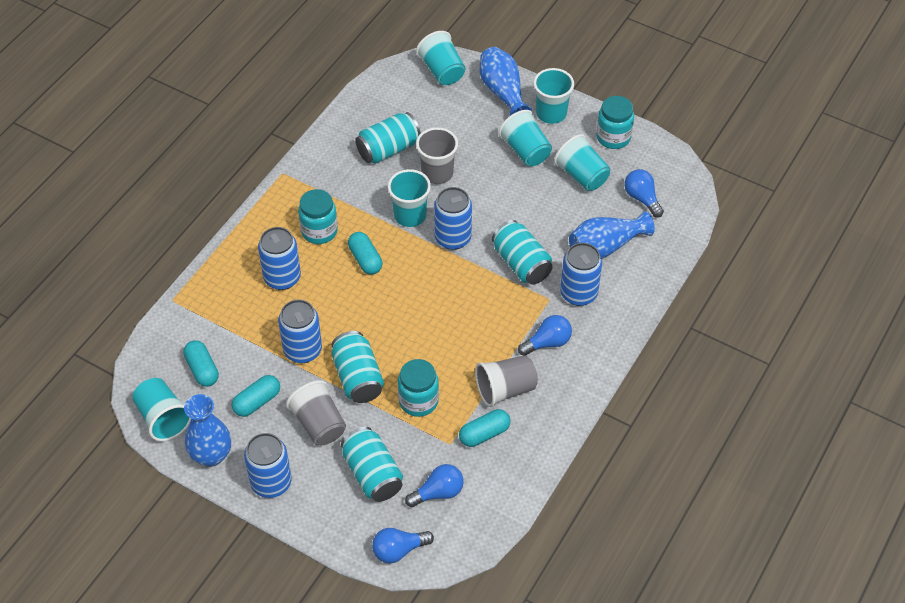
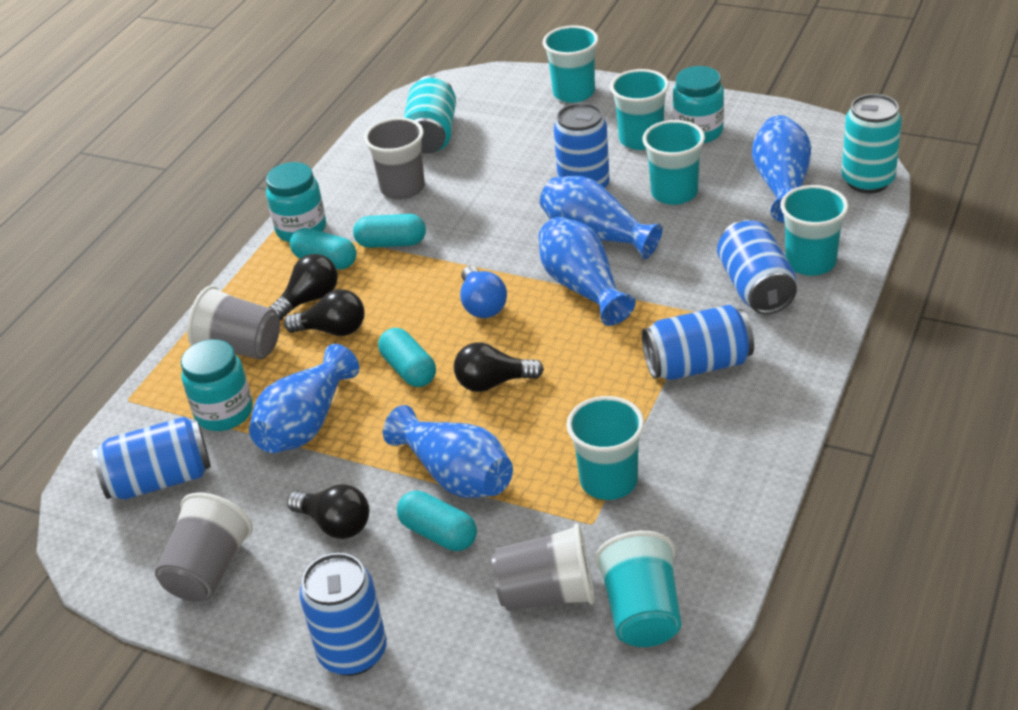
black light bulb: none = 0 -> [269,254,338,320] [284,289,365,336] [287,484,369,539] [454,342,544,392] = 4
blue light bulb: [372,528,434,563] [405,464,464,507] [518,315,572,356] [624,169,664,218] = 4 -> [460,266,507,318] = 1
blue vase: [184,394,231,467] [480,47,532,116] [569,211,655,258] = 3 -> [249,344,359,453] [383,405,513,498] [539,217,636,326] [540,176,663,259] [752,115,811,223] = 5
grey cup: [286,380,346,445] [416,127,458,184] [475,355,538,407] = 3 -> [155,493,253,602] [187,286,280,359] [364,117,425,199] [492,523,595,611] = 4
turquoise can: [331,331,384,403] [341,427,403,502] [355,112,421,164] [492,220,553,285] = 4 -> [404,75,456,154] [842,94,902,193] = 2

